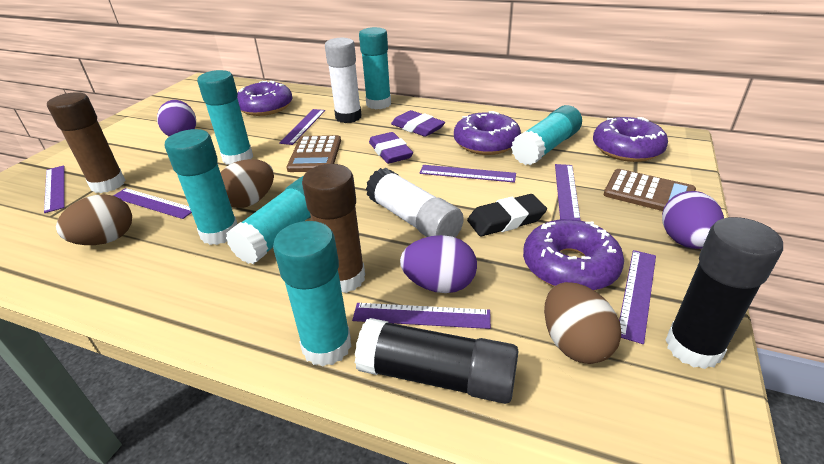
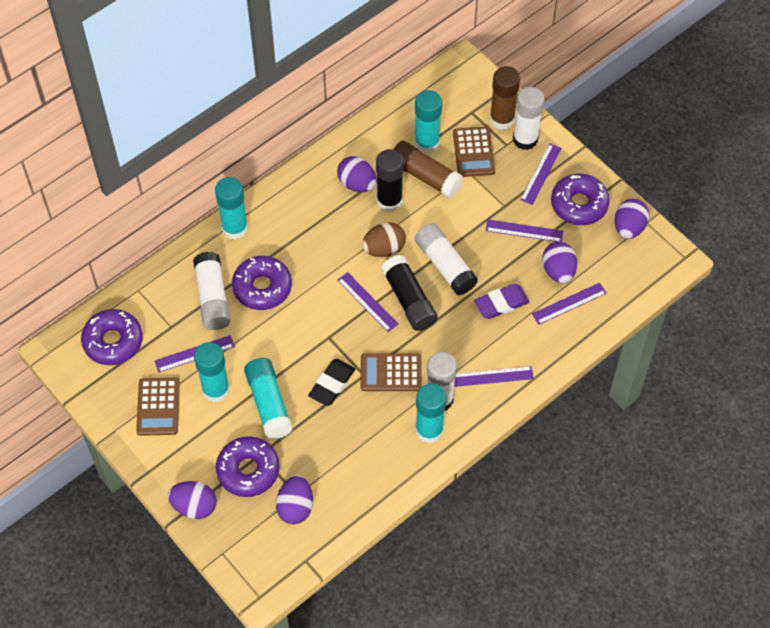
brown calculator: [286,135,341,172] [604,169,696,211] = 2 -> [136,378,180,436] [361,354,422,391] [453,127,495,177] = 3
brown egg: [56,194,132,245] [220,159,274,208] [544,282,621,364] = 3 -> [362,222,406,257] = 1
purple egg: [157,100,196,137] [400,235,477,293] [662,191,724,249] = 3 -> [168,481,217,519] [276,475,313,524] [337,156,377,192] [542,242,577,284] [614,199,649,239] = 5
purple eraser: [369,132,413,164] [391,110,445,137] = 2 -> [474,284,529,319] = 1
purple ruler: [44,165,65,213] [113,188,192,219] [279,109,325,145] [352,303,491,329] [419,165,516,183] [555,164,581,221] [619,250,656,344] = 7 -> [155,335,235,373] [337,272,398,332] [454,366,534,387] [486,220,563,242] [520,144,562,205] [532,283,607,325] = 6
turquoise glue stick: [164,129,237,245] [197,70,253,165] [226,176,311,264] [273,221,351,367] [359,27,391,109] [511,105,582,165] = 6 -> [194,342,230,402] [215,177,248,239] [244,358,293,439] [414,90,442,153] [415,384,446,443] = 5
white glue stick: [325,38,362,123] [366,168,464,238] = 2 -> [193,252,231,330] [415,223,478,295] [427,352,457,411] [513,87,544,150] = 4

